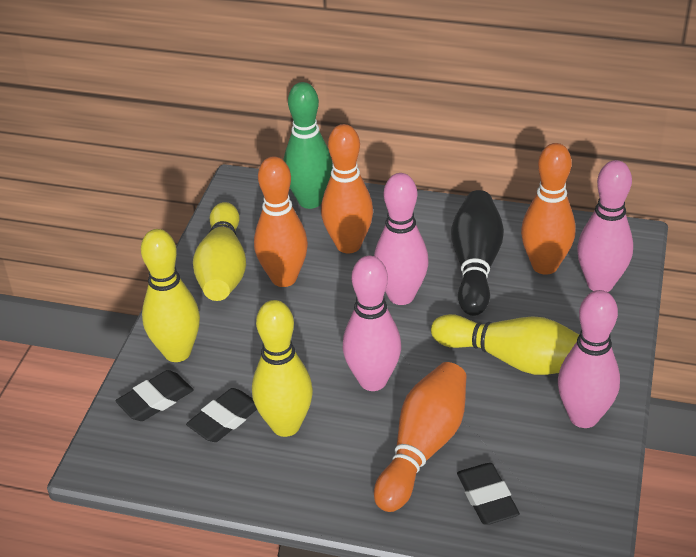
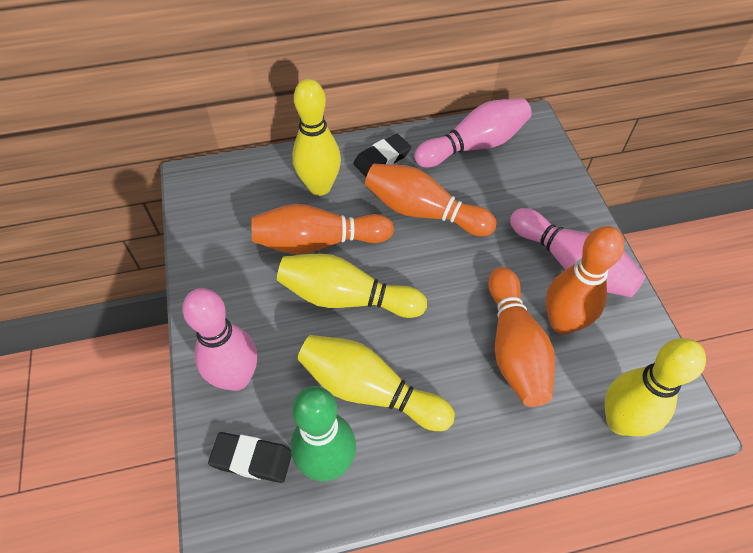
black bowling pin: [451,190,504,316] = 1 -> none = 0
black eraser: [115,370,194,421] [186,388,257,442] [457,463,520,525] = 3 -> [208,432,292,483] [353,134,411,177] = 2
pink bowling pin: [342,256,401,391] [374,173,429,305] [558,290,620,428] [577,160,633,292] = 4 -> [183,288,257,391] [414,98,532,167] [510,208,646,297] = 3

